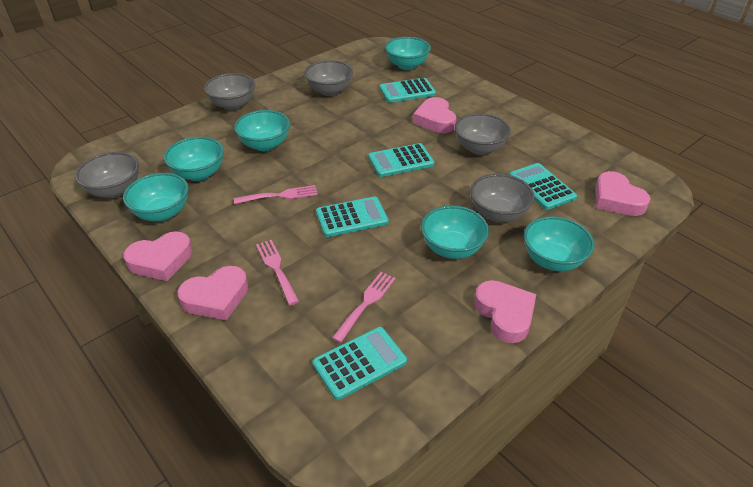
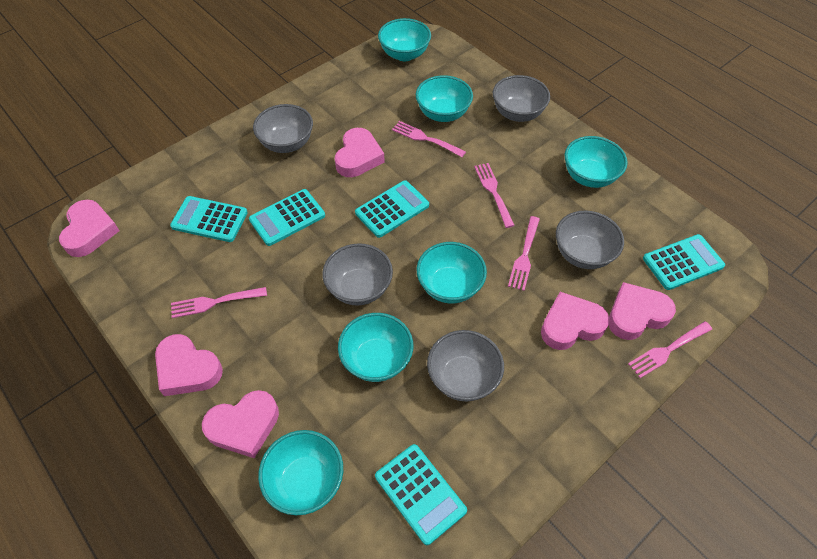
pink fork: [234,185,318,204] [256,240,299,305] [332,272,396,343] = 3 -> [171,287,267,318] [392,121,466,157] [474,163,515,228] [508,216,540,291] [628,321,712,378] = 5
pink heart: [123,231,193,281] [177,266,248,320] [413,97,457,133] [474,280,536,343] [595,171,651,216] = 5 -> [59,200,120,257] [155,334,223,396] [202,390,279,458] [335,128,385,177] [541,292,610,350] [609,282,676,340] = 6

